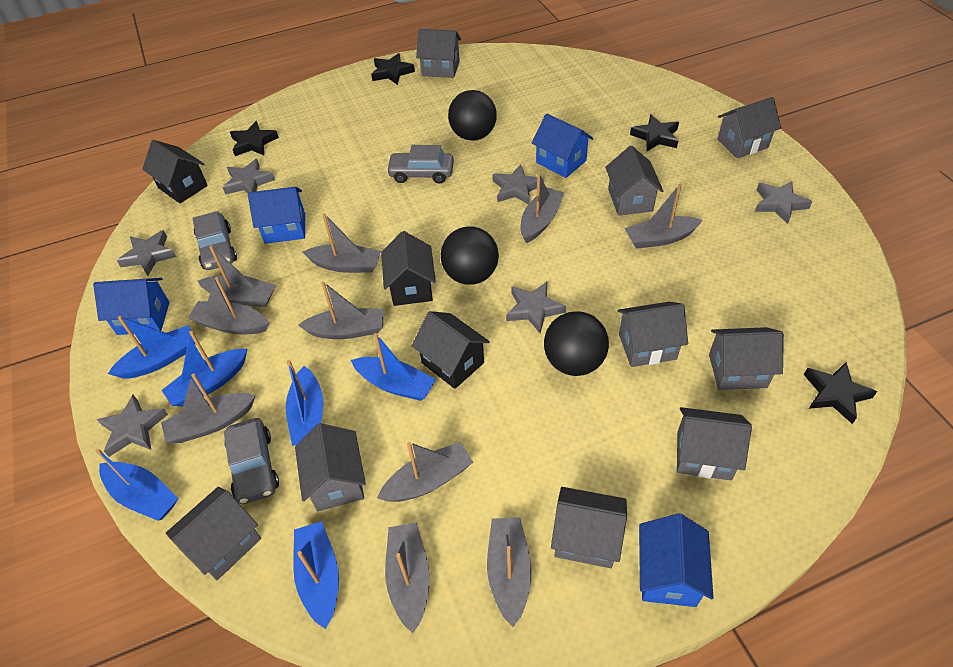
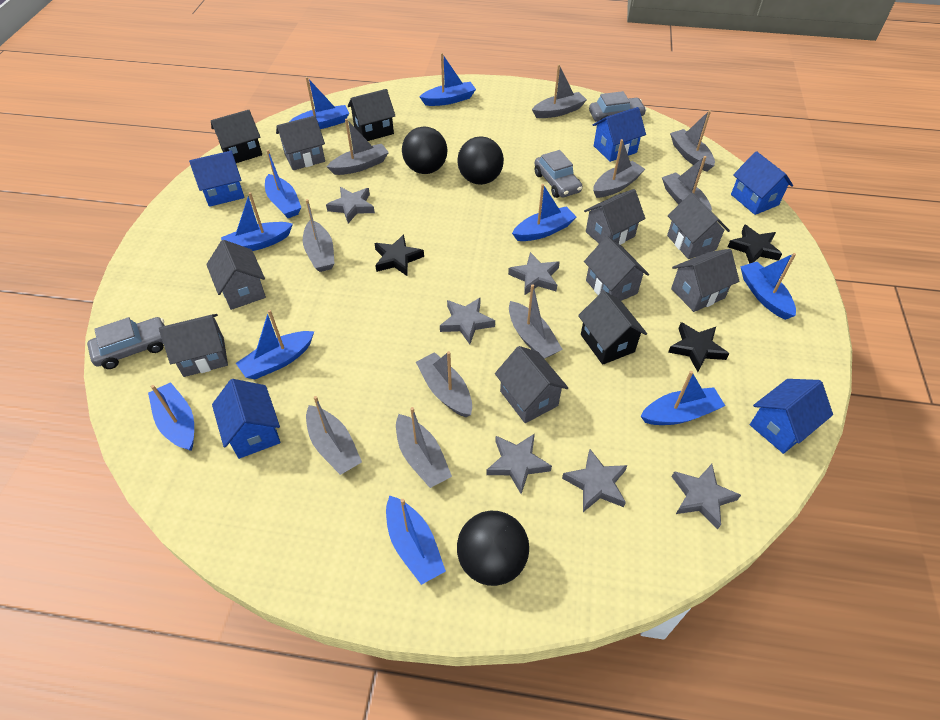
black star: [230,121,279,156] [371,53,415,85] [630,114,679,151] [804,362,877,424] = 4 -> [374,234,424,276] [668,322,729,372] [728,224,782,264] = 3
blue boat: [96,448,178,521] [108,316,195,379] [161,331,247,406] [286,360,323,446] [293,521,339,629] [351,333,436,401] = 6 -> [148,382,194,451] [221,192,293,251] [236,310,314,379] [265,150,301,218] [289,77,349,129] [386,495,446,585] [420,53,476,106] [512,184,576,241] [641,371,725,425] [740,253,796,320] = 10
blue house: [93,278,169,335] [248,187,305,244] [532,113,593,178] [639,513,714,607] = 4 -> [189,151,245,207] [212,379,280,459] [593,107,646,162] [731,151,793,215] [750,379,833,454] = 5
grey house: [166,487,261,580] [295,423,366,511] [416,29,461,78] [551,487,627,568] [605,146,663,216] [617,302,688,367] [677,407,752,480] [709,327,784,390] [717,97,781,158] = 9 -> [159,314,228,377] [206,240,266,310] [276,116,325,170] [495,346,568,423] [584,189,646,245] [584,236,649,301] [667,192,730,259] [671,249,739,312] = 8

